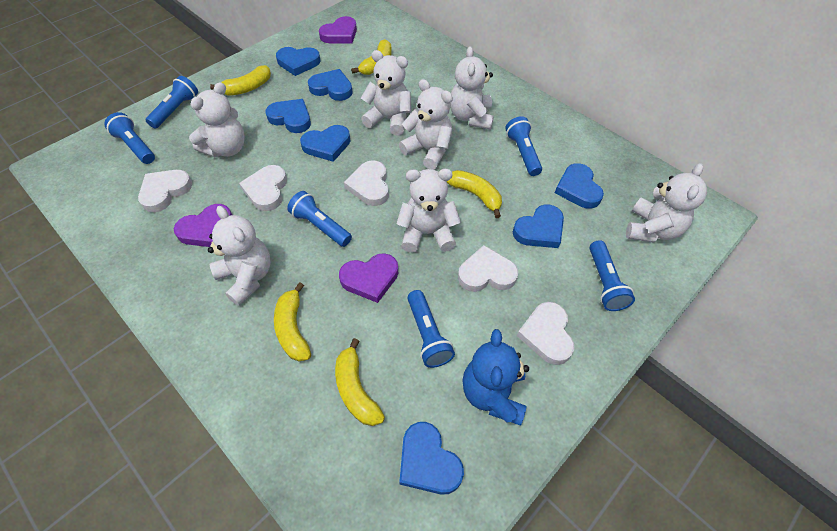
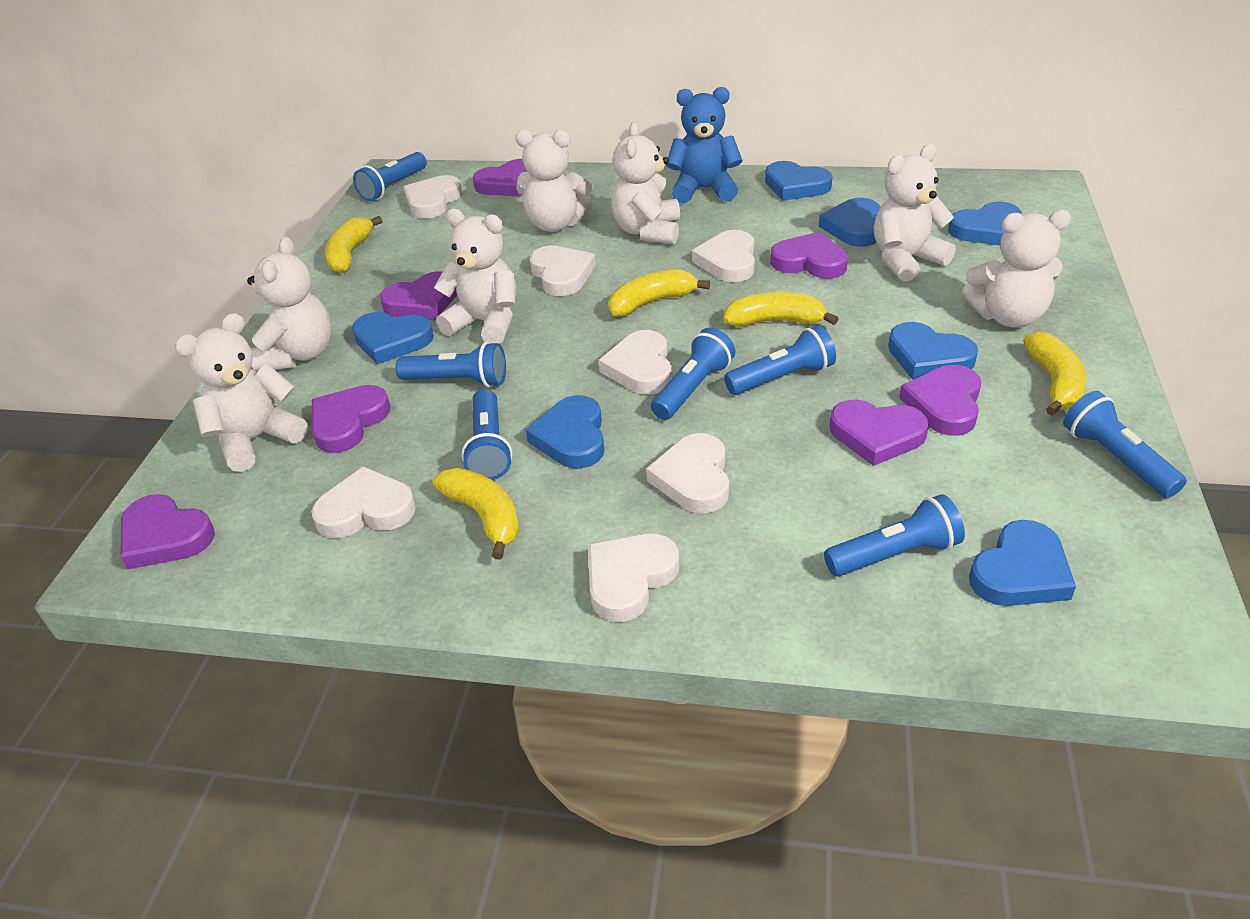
blue flashlight: [104,112,155,164] [146,76,198,129] [287,191,352,247] [407,290,455,368] [505,116,542,176] [590,240,635,311] = 6 -> [353,152,427,201] [395,342,506,387] [461,389,512,480] [651,328,735,420] [724,325,836,395] [824,494,965,577] [1063,391,1187,498] = 7
purple heart: [174,204,232,247] [319,16,357,43] [339,253,398,303] = 3 -> [120,494,215,569] [312,385,390,453] [380,271,457,320] [473,159,527,197] [770,232,848,279] [830,400,929,466] [899,365,981,436] = 7
white heart: [138,170,192,212] [239,165,287,211] [344,160,389,206] [458,245,518,292] [517,302,574,365] = 5 -> [311,466,416,538] [404,175,463,219] [530,246,596,296] [588,534,679,622] [599,330,672,394] [646,433,729,513] [692,230,755,282] = 7

